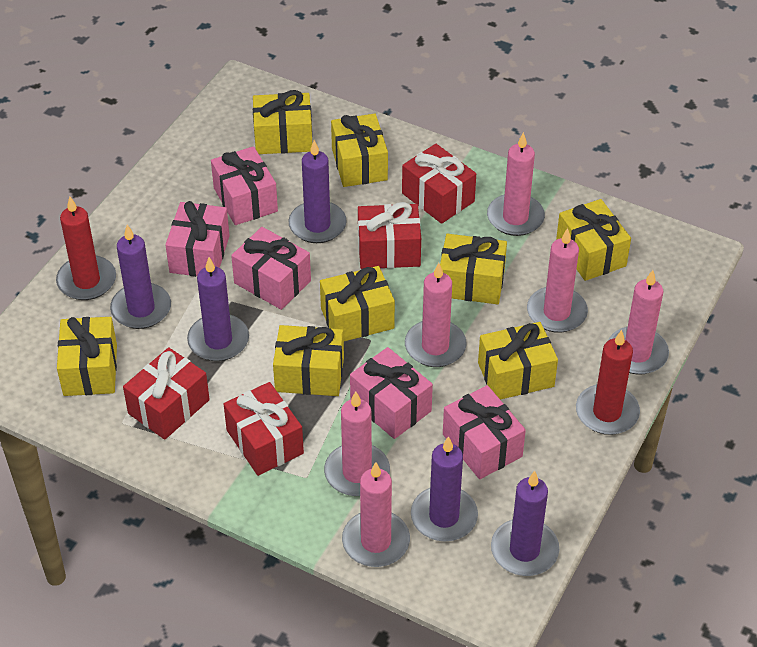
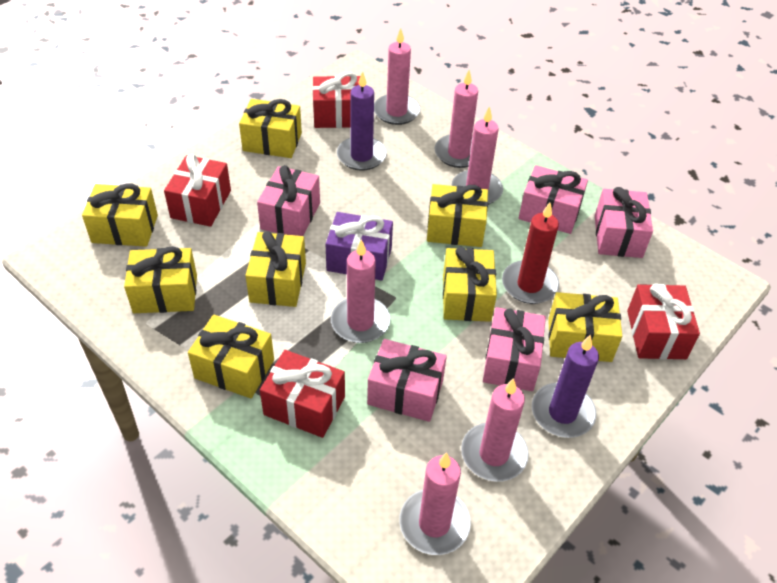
purple candle: [110,225,171,329] [187,257,249,361] [288,140,347,243] [411,436,478,541] [491,471,559,576] = 5 -> [337,71,387,171] [532,334,599,438] = 2
purple gift: none = 0 -> [326,212,393,281] = 1
red candle: [56,197,116,300] [576,330,640,435] = 2 -> [502,202,559,304] = 1

